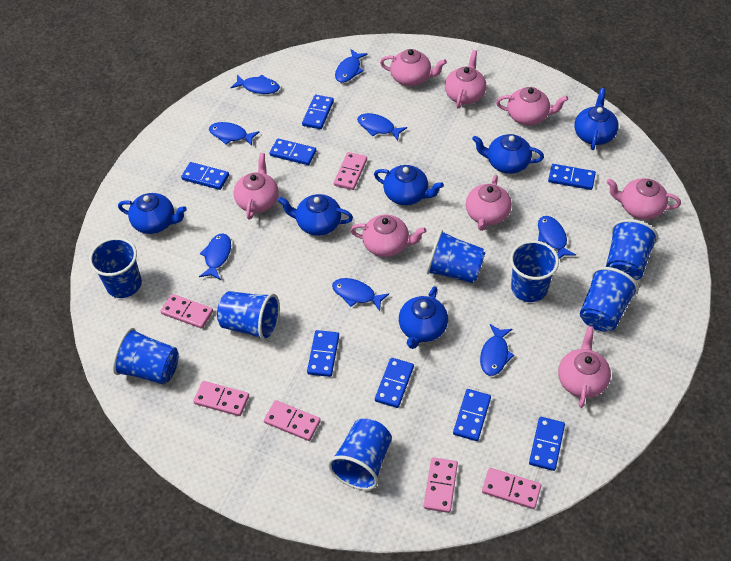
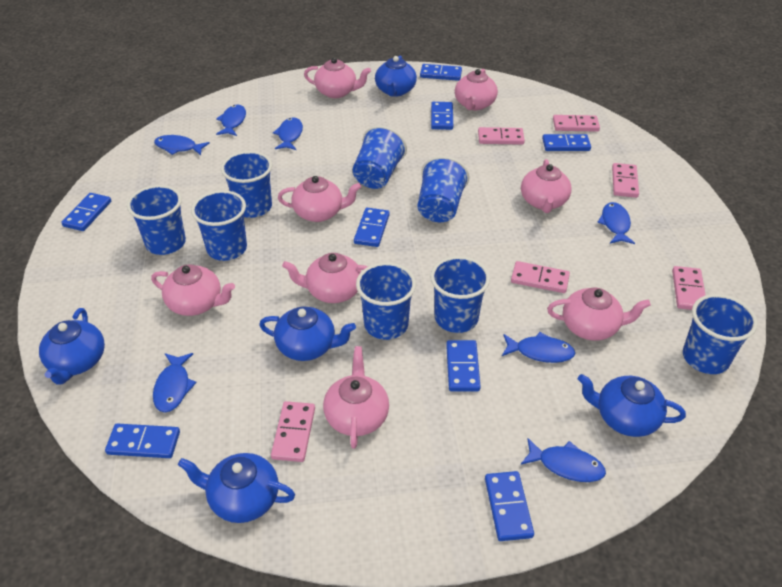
blue fish: [199,234,231,280] [209,122,259,146] [230,74,280,94] [332,278,389,311] [335,49,368,83] [357,113,407,141] [480,324,514,376] [538,216,576,259] = 8 -> [153,353,197,412] [154,135,210,155] [216,105,246,136] [273,117,303,150] [502,332,575,363] [521,438,606,482] [597,202,635,244] = 7
blue teapot: [118,193,187,234] [278,194,353,236] [374,165,444,205] [399,286,448,349] [472,134,544,174] [575,88,619,150] = 6 -> [39,308,105,385] [178,453,295,523] [259,307,356,361] [375,55,417,97] [578,374,686,437] = 5

